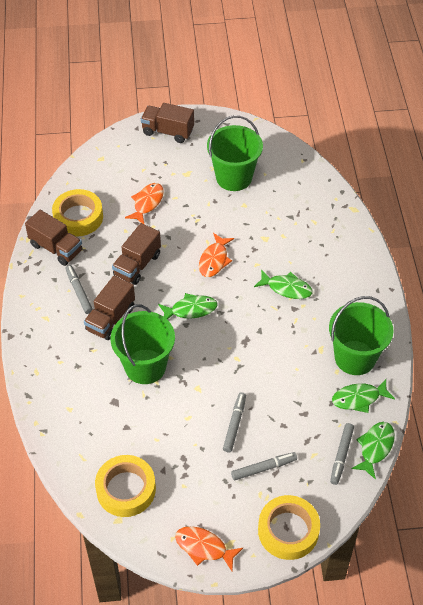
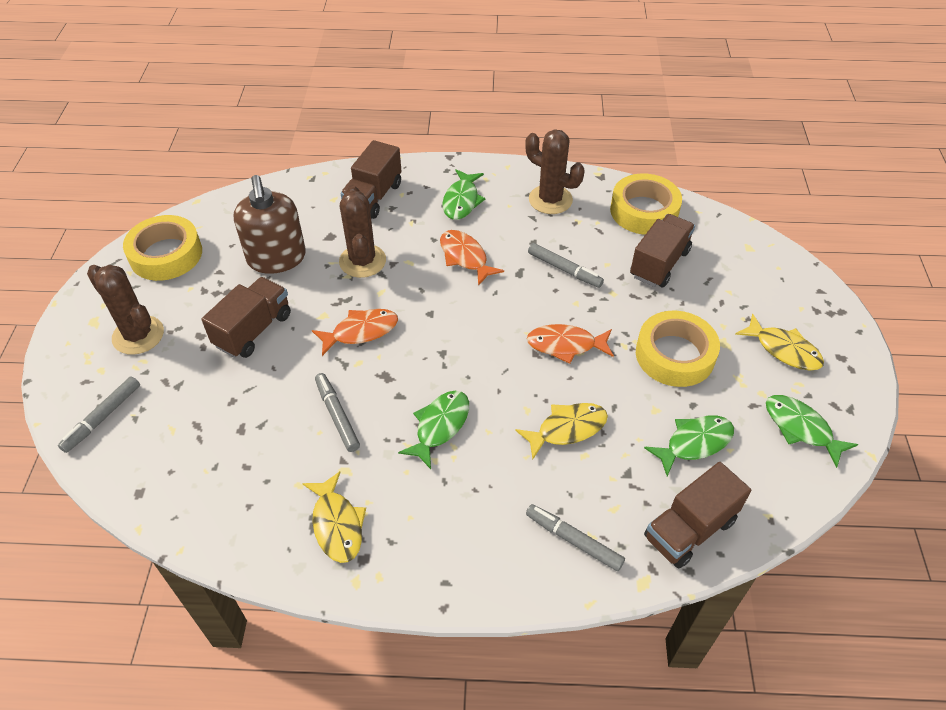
brown cactus: none = 0 -> [87,265,164,355] [339,185,386,278] [525,129,585,214] = 3
brown soap dispenser: none = 0 -> [234,175,306,274] = 1
green bucket: [111,304,175,384] [207,115,263,191] [329,296,393,375] = 3 -> none = 0
yellow fish: none = 0 -> [302,471,366,563] [515,403,608,460] [735,314,824,371] = 3

